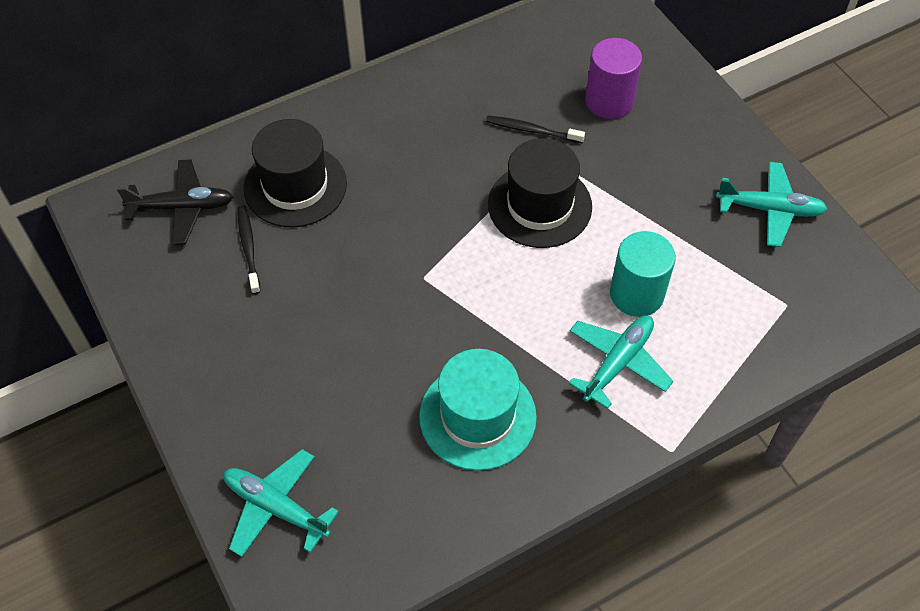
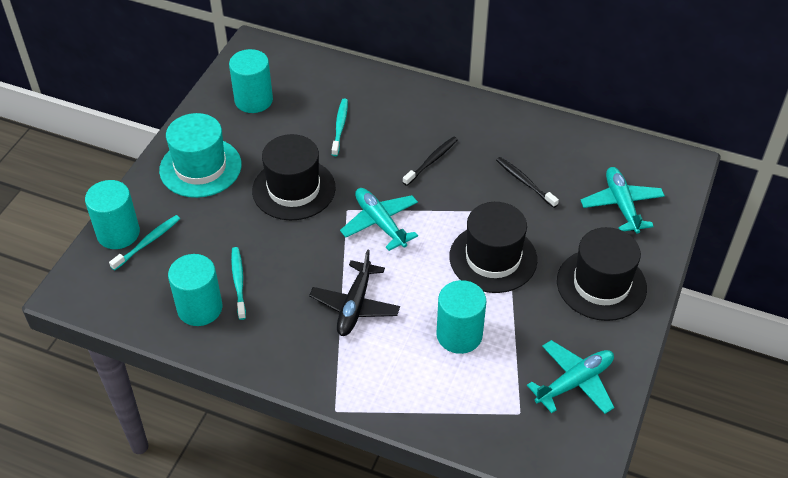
black hat: [243,119,347,227] [488,138,592,248] = 2 -> [252,134,336,221] [449,202,537,293] [557,227,647,321] = 3
purple cylinder: [585,38,642,119] = 1 -> none = 0
turquoise cylinder: [610,231,676,317] = 1 -> [85,180,140,249] [168,254,222,326] [229,49,273,113] [437,280,486,354] = 4
turquoise toothbrush: none = 0 -> [109,215,180,270] [231,247,246,320] [332,98,348,156] = 3

